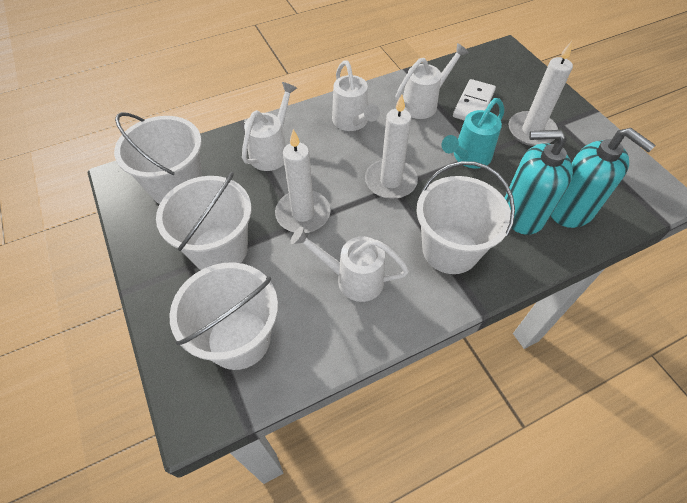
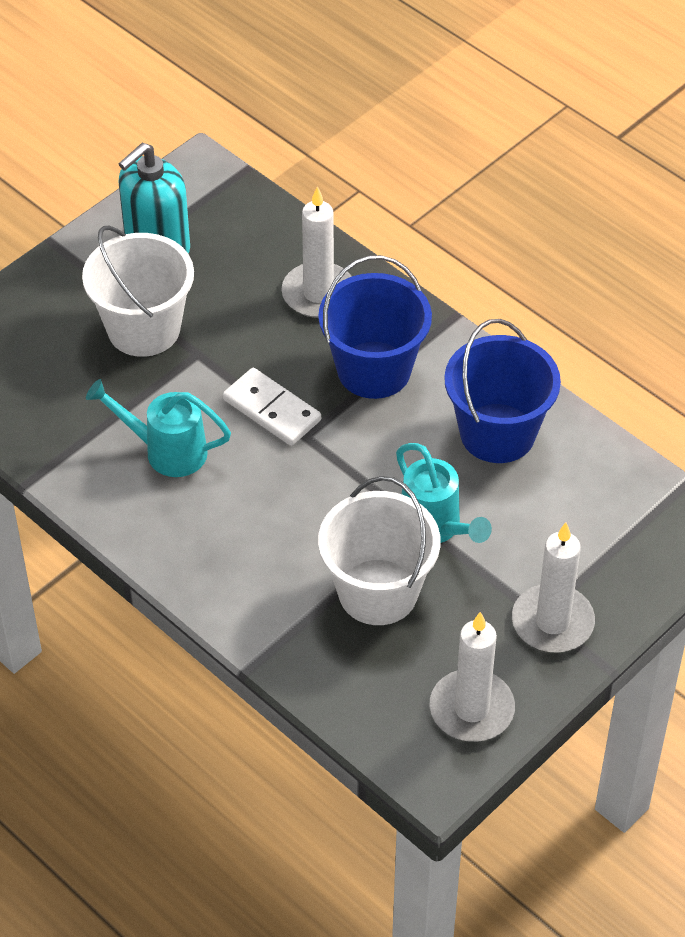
blue bucket: none = 0 -> [318,255,432,399] [444,319,561,463] = 2
turquoise soap dispenser: [504,130,573,235] [551,128,656,228] = 2 -> [118,143,190,253] = 1
turquoise watering can: [442,98,504,168] = 1 -> [86,379,231,477] [396,443,492,543] = 2
white bucket: [114,112,202,204] [156,172,252,270] [169,262,278,370] [416,161,515,274] = 4 -> [82,226,194,357] [318,476,441,625] = 2
white watering can: [242,82,297,171] [291,226,409,302] [332,60,380,131] [396,43,469,119] = 4 -> none = 0

